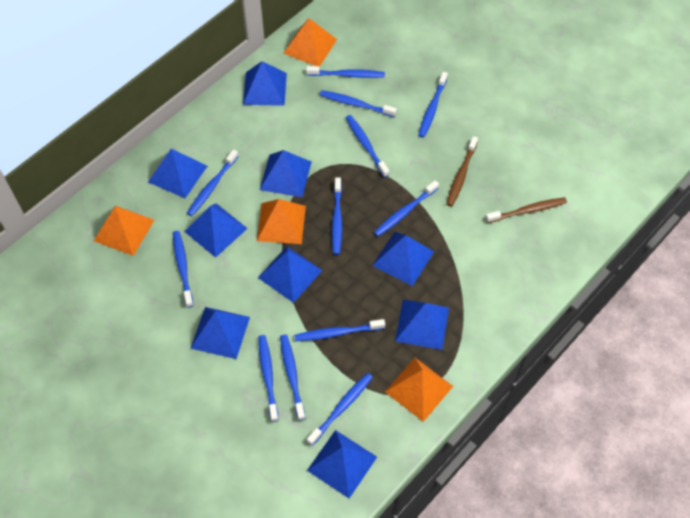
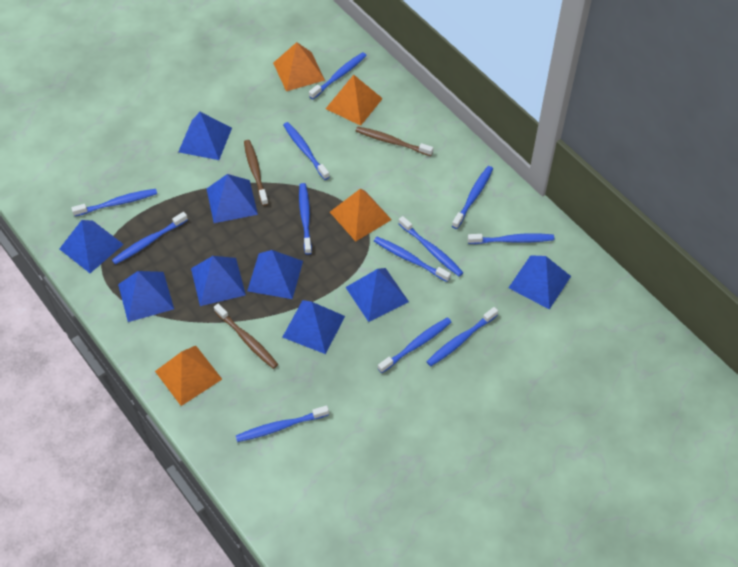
brown toothbrush: [447,136,478,207] [486,197,567,223] = 2 -> [214,304,278,369] [244,140,269,206] [356,127,433,156] = 3

